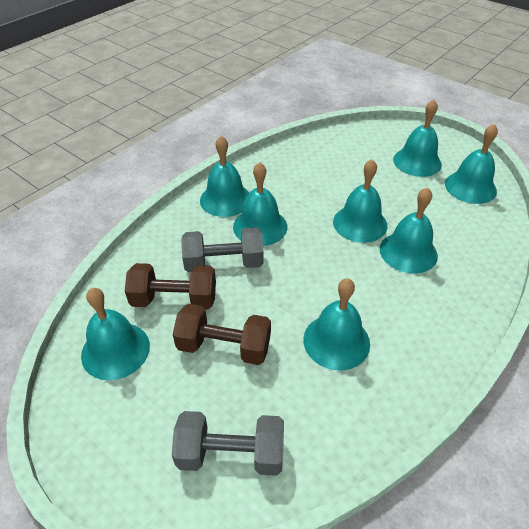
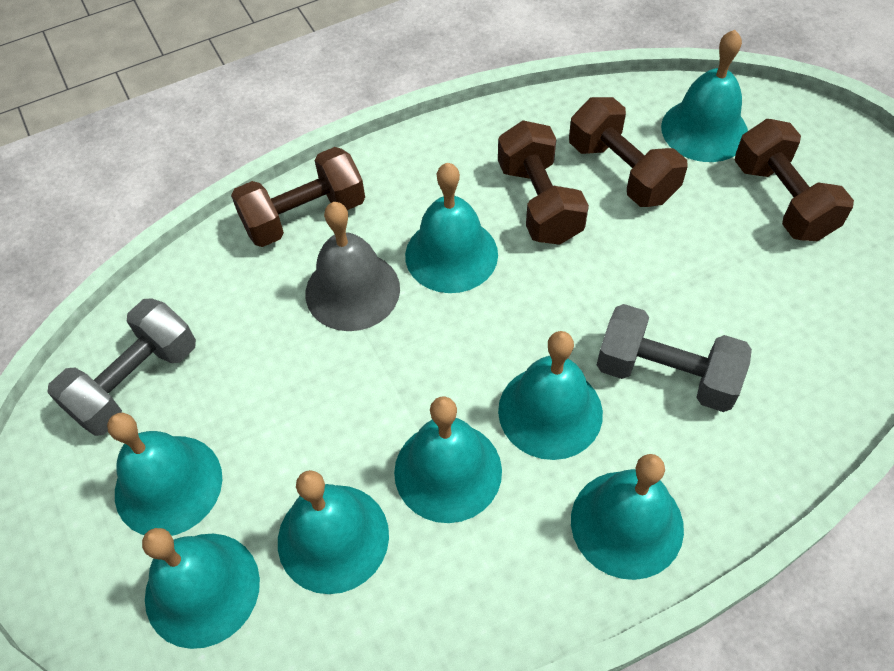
brown dumbbell: [125,263,216,309] [173,304,271,365] = 2 -> [231,147,365,247] [498,120,589,245] [569,97,688,207] [734,119,854,241] = 4
grey bell: none = 0 -> [306,202,400,331] = 1

